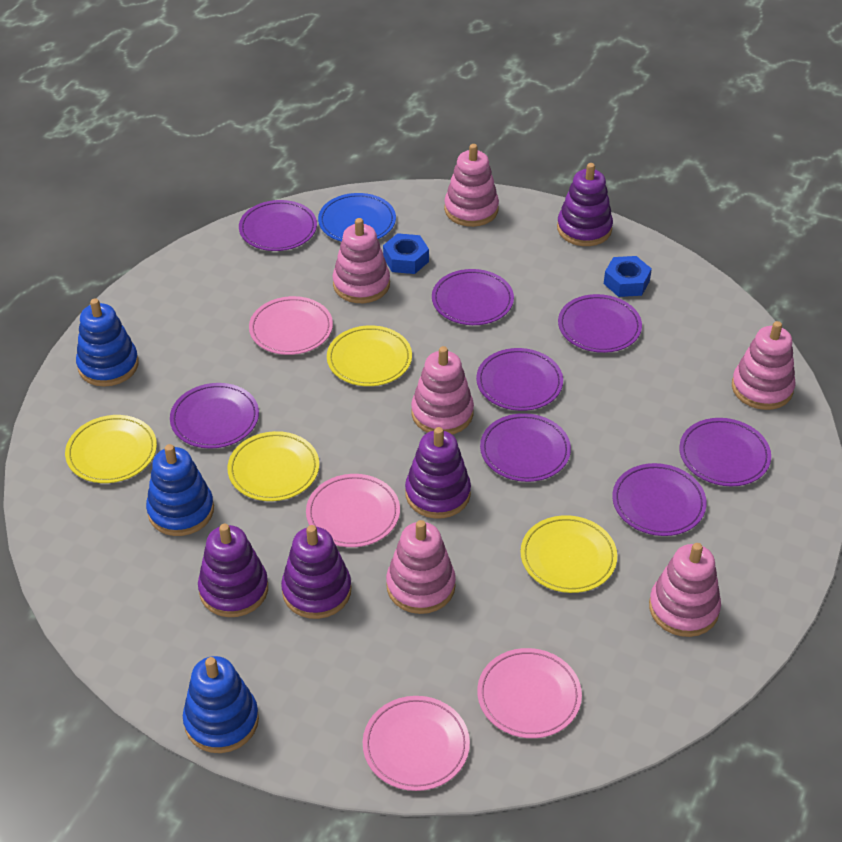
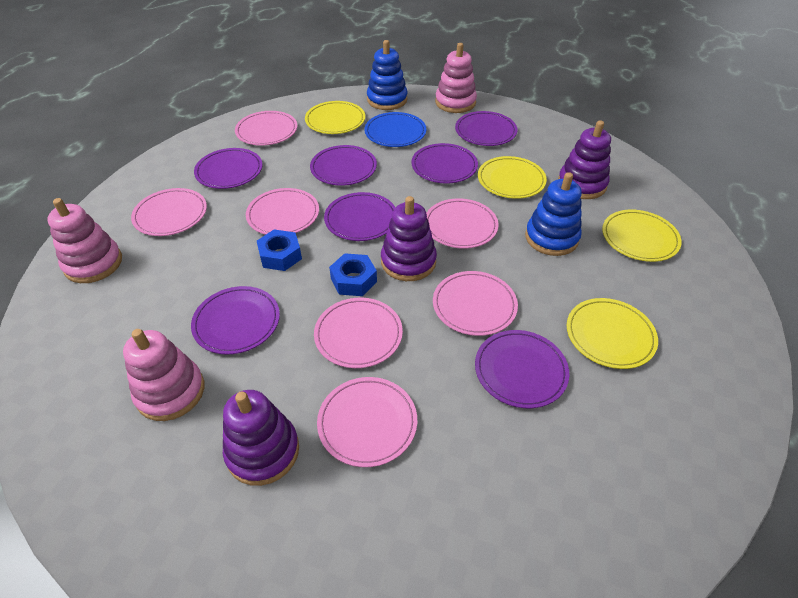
blue stacking toy: [76,298,139,387] [146,444,214,536] [183,656,259,753] = 3 -> [367,40,408,110] [525,172,582,256] = 2
pink plate: [249,296,333,355] [306,474,400,547] [363,696,470,791] [477,648,582,738] = 4 -> [131,188,207,236] [235,111,297,146] [246,188,319,235] [314,297,403,368] [317,377,417,467] [426,198,499,249] [433,271,518,336] = 7
pink stacking toy: [333,218,390,303] [386,520,456,614] [411,346,474,435] [444,144,499,227] [649,543,721,637] [732,321,796,410] = 6 -> [47,198,122,283] [123,329,204,421] [435,43,477,113] = 3
purple plate: [170,383,259,449] [239,200,317,251] [432,269,514,325] [476,348,563,411] [480,413,571,482] [558,294,642,353] [612,463,707,536] [679,418,771,486] = 8 -> [191,286,280,355] [194,148,263,189] [310,145,377,186] [324,192,395,241] [411,143,478,184] [455,111,517,146] [475,330,569,408] = 7
purple stacking toy: [198,524,268,617] [281,525,352,619] [405,427,471,519] [557,163,613,246] = 4 -> [223,390,299,486] [381,196,437,281] [558,121,611,199] = 3

